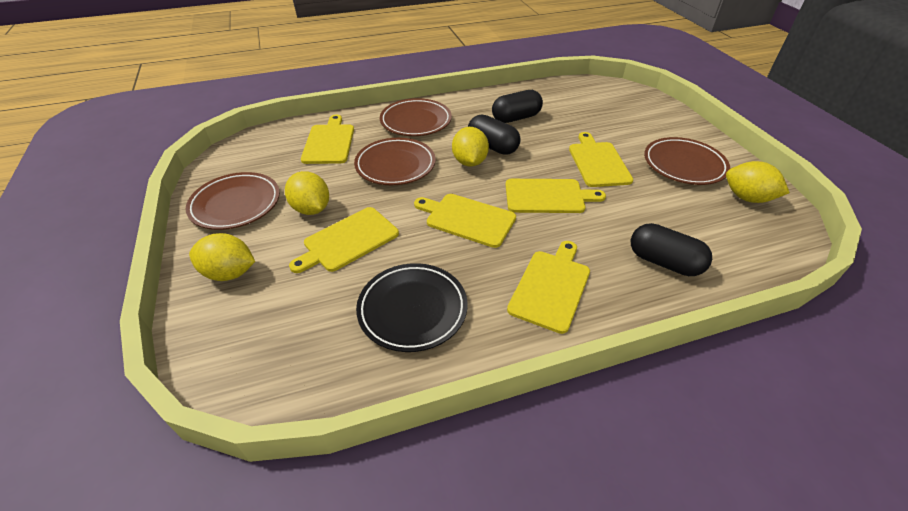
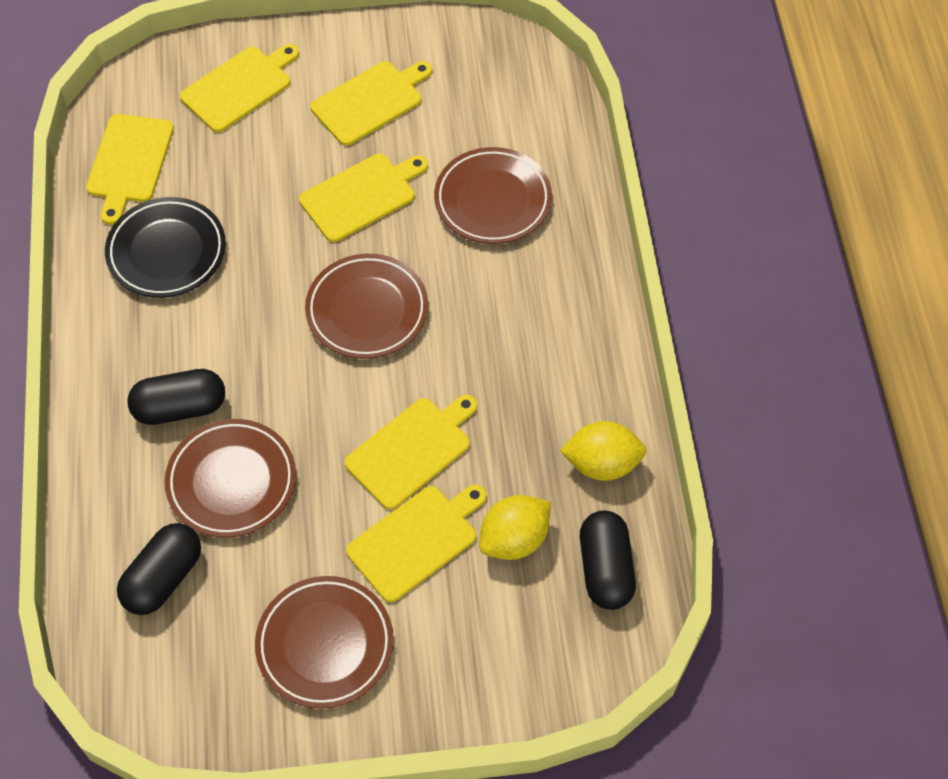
yellow lemon: [189,233,255,281] [285,171,329,215] [452,127,489,167] [726,161,790,203] = 4 -> [479,495,551,560] [560,421,646,481] = 2

